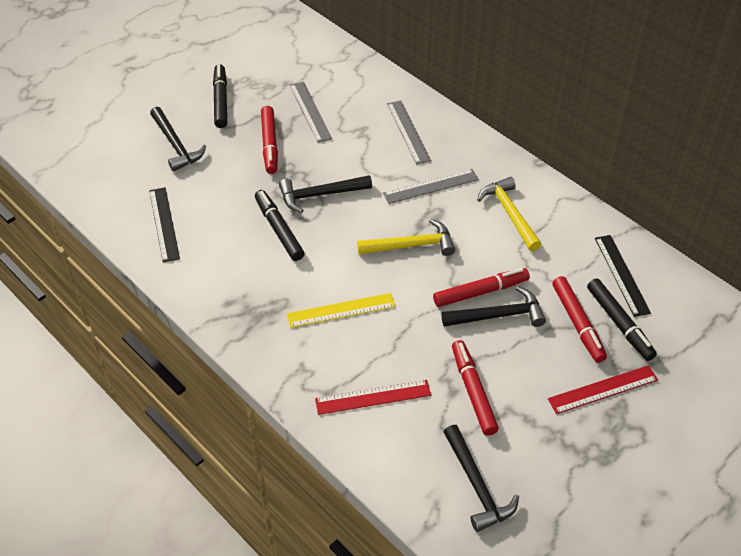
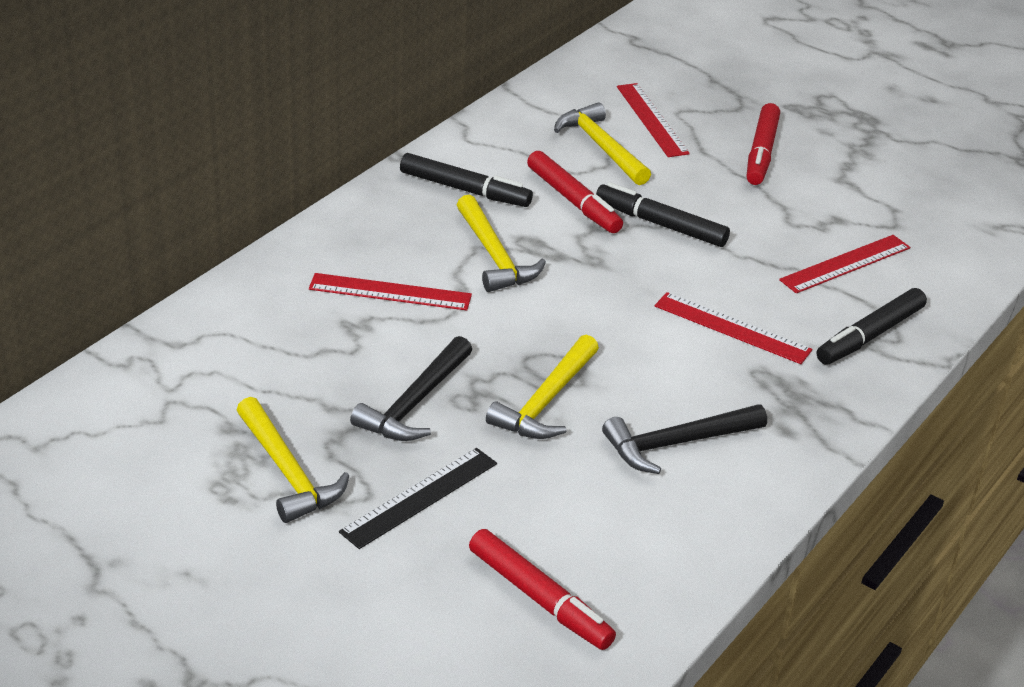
black hammer: [150,107,206,172] [279,175,372,213] [442,286,546,327] [444,425,519,532] = 4 -> [350,336,472,441] [602,404,767,474] = 2
black ruler: [149,187,180,263] [595,235,651,317] = 2 -> [339,448,497,549] = 1
grey ruler: [290,82,332,143] [383,169,479,204] [387,101,431,164] = 3 -> none = 0
red marker: [261,106,278,174] [433,268,530,307] [452,340,499,436] [552,276,607,363] = 4 -> [469,529,616,650] [527,151,623,233] [747,103,780,185] = 3
red ruler: [315,380,431,415] [548,365,658,414] = 2 -> [309,273,472,311] [617,83,690,157] [655,292,812,364] [779,235,910,293] = 4
yellow hammer: [357,219,455,256] [477,177,541,251] = 2 -> [237,397,349,523] [457,194,546,292] [486,335,599,439] [554,102,651,185] = 4
yellow ruler: [287,293,396,328] = 1 -> none = 0

